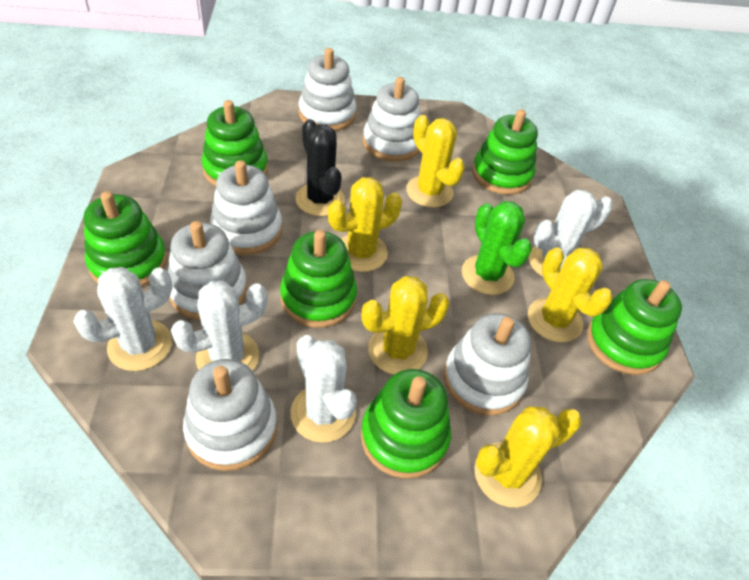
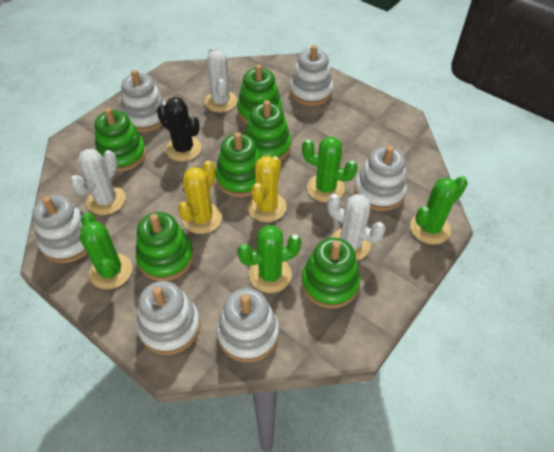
green cactus: [462,201,532,295] = 1 -> [80,213,132,289] [237,225,302,293] [302,137,358,202] [410,176,468,244] = 4
white cactus: [73,267,172,371] [171,281,268,371] [290,335,357,443] [529,190,612,277] = 4 -> [70,149,126,215] [204,47,237,113] [327,194,386,261] = 3
yellow cactus: [328,177,402,272] [361,276,450,375] [406,115,465,208] [474,406,582,507] [528,247,613,343] = 5 -> [178,161,222,234] [248,156,287,222] = 2

